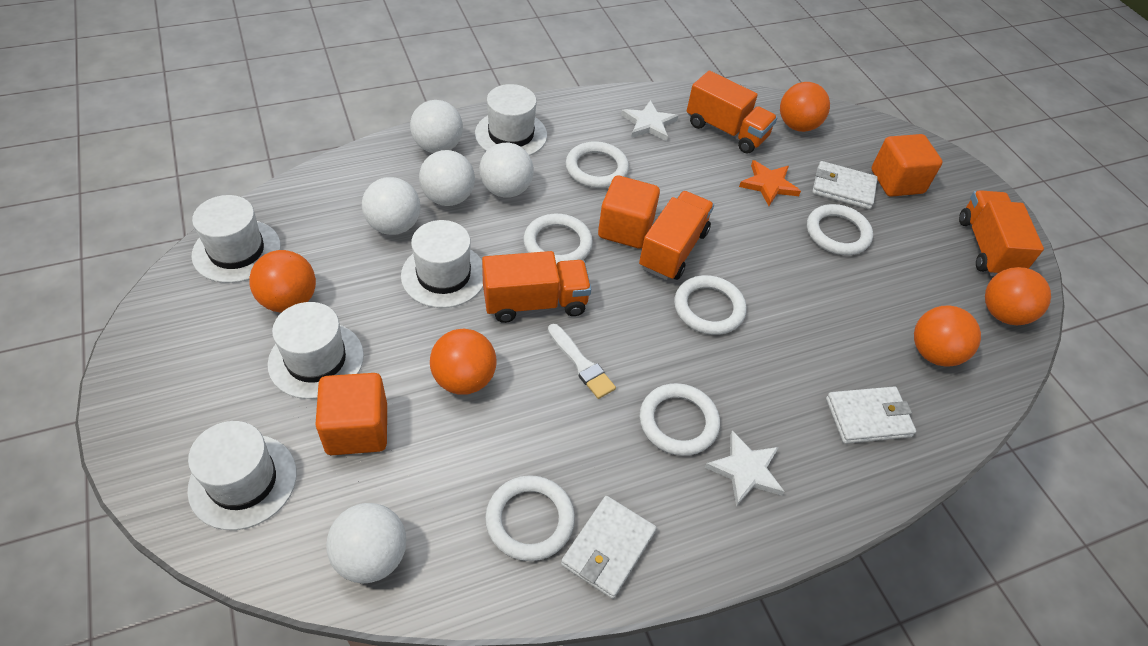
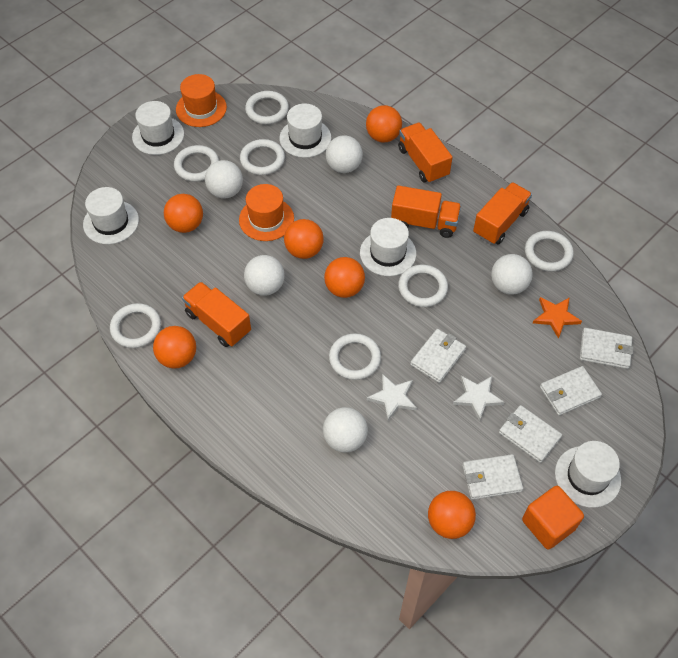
orange ball: [249,250,316,313] [430,329,497,395] [780,82,830,132] [914,305,981,367] [985,267,1051,325] = 5 -> [153,326,196,369] [164,194,203,233] [284,219,324,259] [324,257,365,298] [366,105,402,142] [428,491,476,539] = 6
orange cube: [315,373,387,455] [598,175,660,249] [871,134,942,197] = 3 -> [522,486,584,549] = 1
orange hat: none = 0 -> [176,74,227,127] [239,184,294,241] = 2
white brush: [548,324,616,399] = 1 -> none = 0
white ring: [485,475,575,561] [524,214,593,265] [566,141,629,188] [640,383,720,456] [674,275,746,335] [807,204,873,255] = 6 -> [110,303,161,348] [174,145,219,182] [240,139,285,175] [245,91,289,124] [329,333,381,380] [398,265,448,307] [525,231,574,271] = 7
white wallet: [561,496,657,599] [812,161,878,209] [826,386,916,444] = 3 -> [410,329,466,383] [462,454,523,500] [499,405,562,463] [540,366,602,416] [580,328,634,369] = 5

